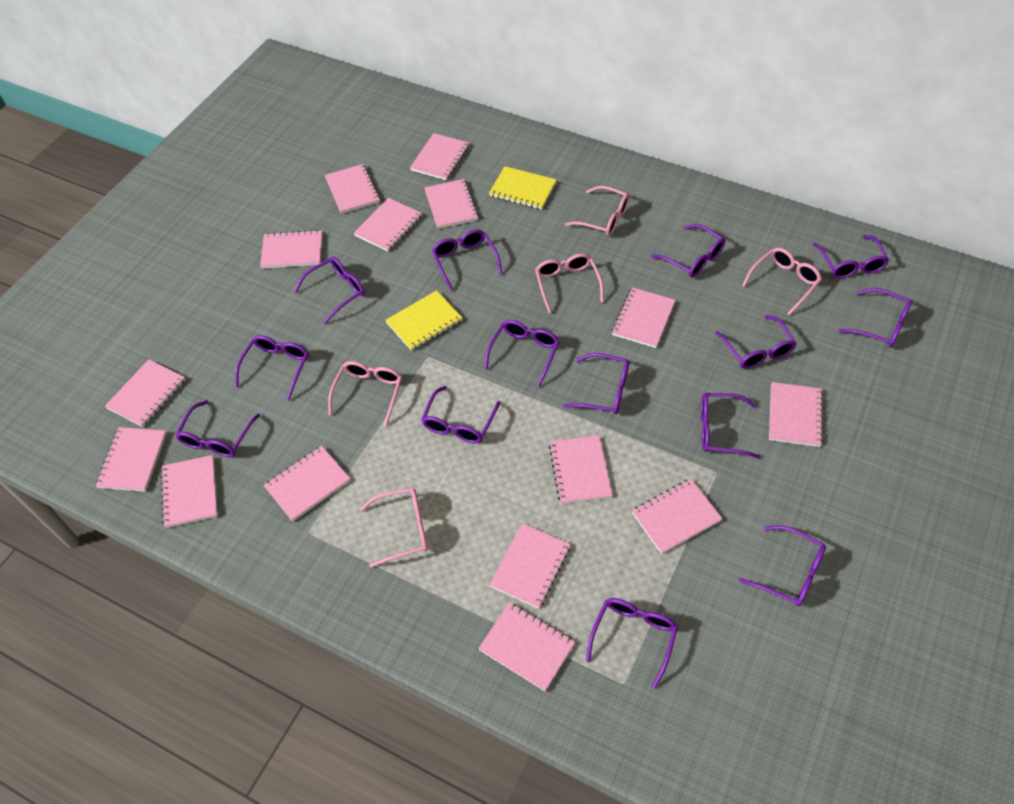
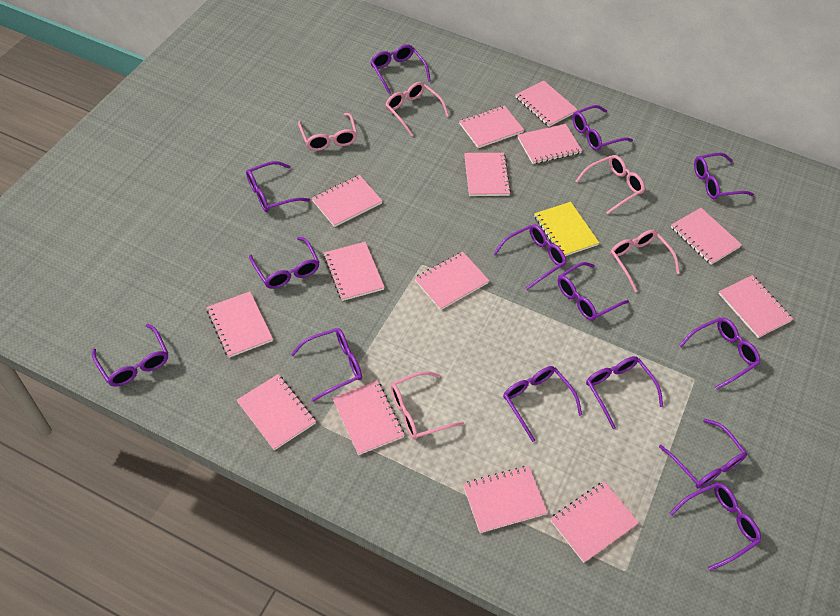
pink notebook: [95,427,167,492] [105,359,186,427] [161,455,218,528] [260,230,322,268] [263,446,351,522] [325,164,380,214] [354,198,422,252] [410,133,469,180] [424,179,479,229] [478,602,575,691] [489,523,571,609] [549,435,613,504] [612,287,676,348] [632,479,722,554] [769,382,823,447] = 15 -> [206,291,273,358] [237,374,316,450] [312,175,382,227] [323,242,385,301] [332,380,405,455] [414,251,489,310] [459,105,524,148] [463,466,548,533] [464,153,511,196] [516,80,578,127] [517,124,582,164] [550,481,639,563] [671,208,742,265] [718,275,793,338] = 14
yellow notebook: [385,290,463,351] [489,166,557,210] = 2 -> [534,202,599,256] = 1

